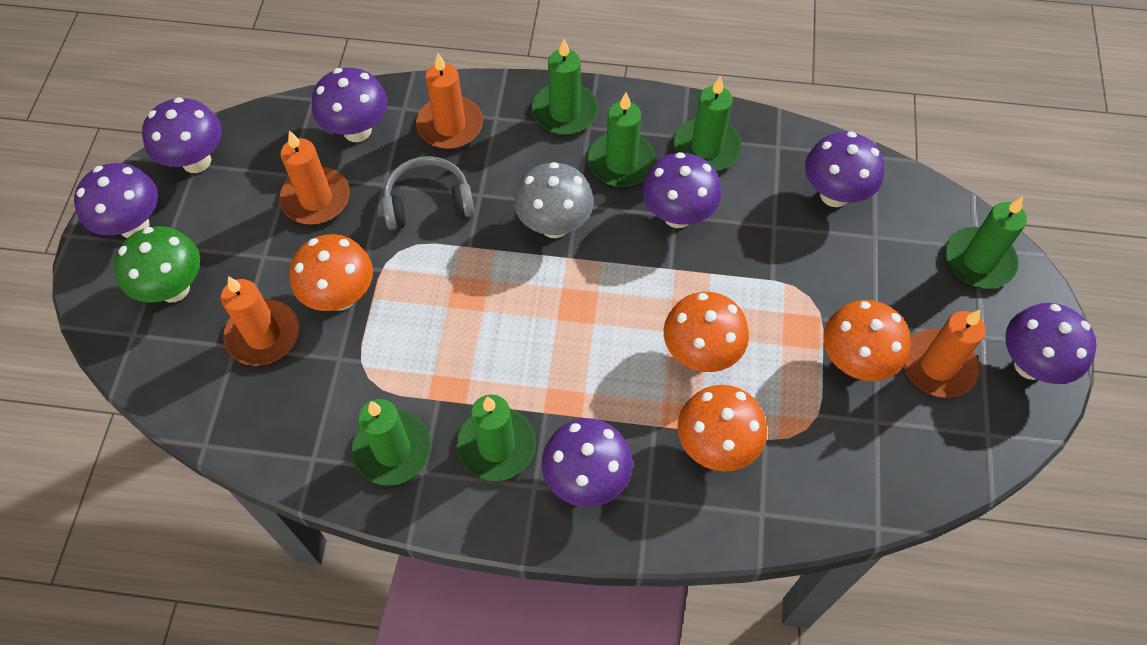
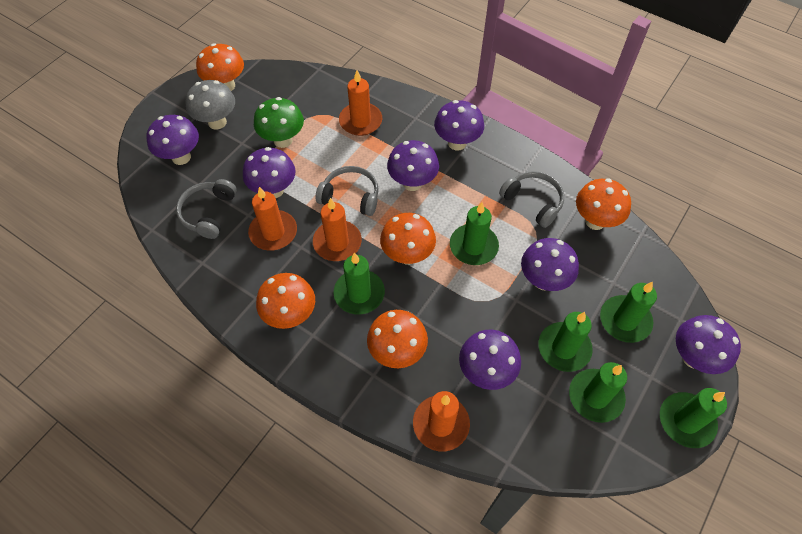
grey headphones: [382,156,474,230] = 1 -> [176,179,237,239] [316,166,379,216] [499,171,564,228] = 3
orange mushroom: [289,234,373,311] [664,292,749,372] [677,385,767,472] [823,300,911,381] = 4 -> [196,43,244,91] [256,273,315,329] [367,310,428,368] [380,213,436,265] [576,178,631,230] = 5

